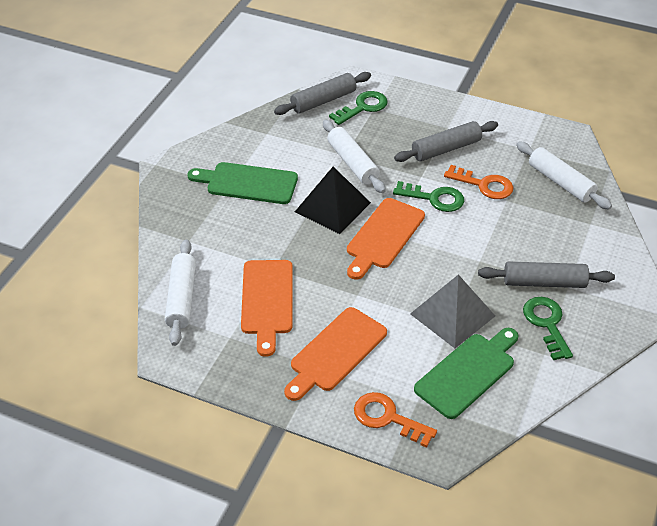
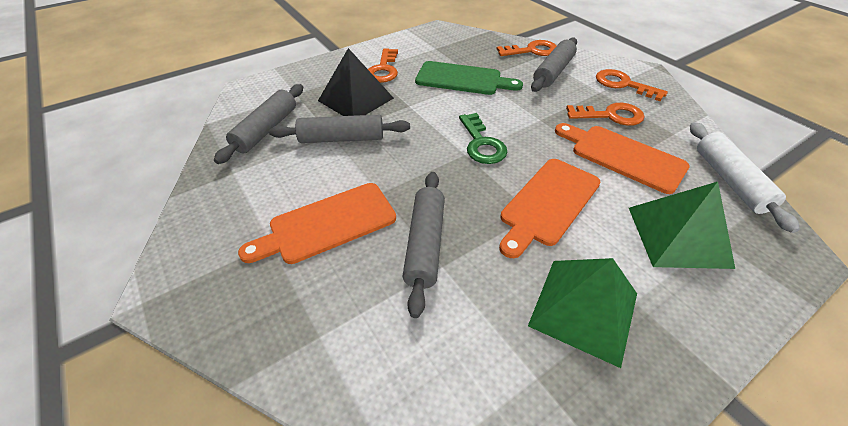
green cutting board: [187,162,298,204] [414,328,518,419] = 2 -> [415,61,523,95] = 1
green key: [329,91,388,125] [393,181,464,212] [523,297,573,360] = 3 -> [459,113,507,164] = 1
green pyramid: none = 0 -> [528,258,637,368] [629,182,735,269] = 2
grey pyramid: [410,274,495,348] = 1 -> none = 0
grey rolling pin: [274,72,371,115] [394,121,498,162] [478,261,615,288] = 3 -> [214,84,303,164] [269,115,410,143] [402,172,445,318] [531,38,577,92] = 4
orange key: [354,392,437,448] [444,165,513,199] = 2 -> [368,48,398,83] [497,40,557,56] [566,103,644,126] [596,69,668,101] = 4
white rolling pin: [165,239,196,346] [323,120,386,193] [516,141,612,209] = 3 -> [690,122,800,233] = 1

